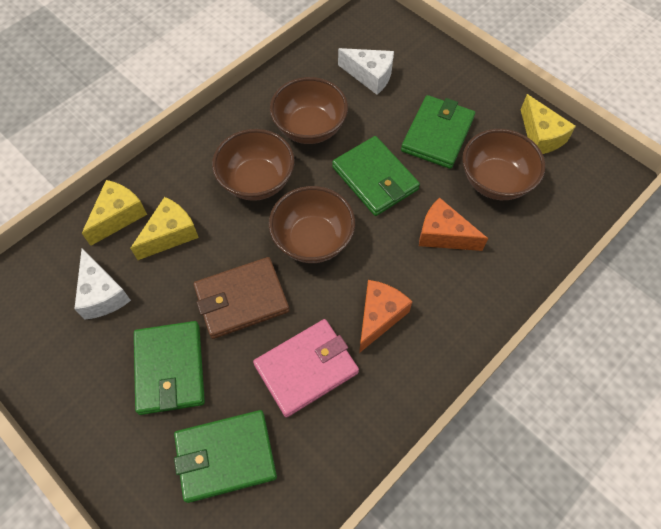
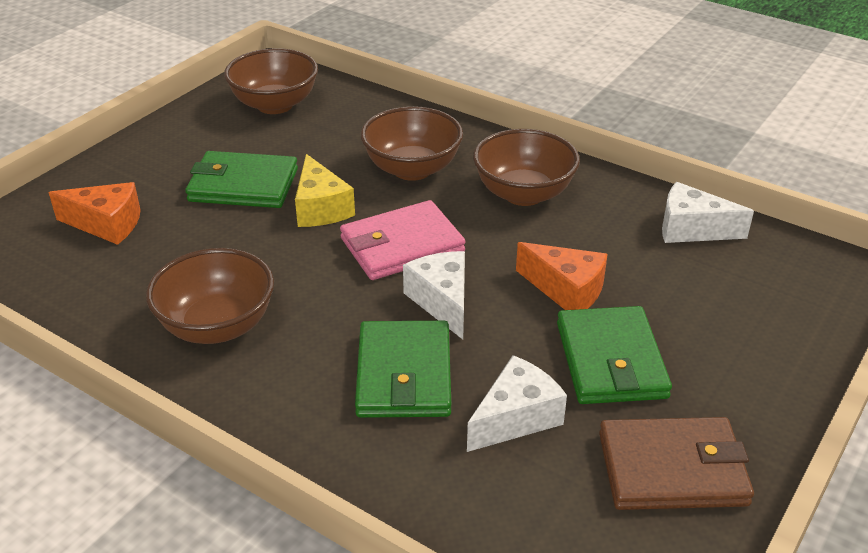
green wallet: [134,321,205,415] [174,410,277,503] [332,136,420,216] [401,95,475,169] = 4 -> [185,151,298,208] [355,321,451,418] [557,306,672,404] = 3
white cheese: [74,248,131,320] [338,48,394,95] = 2 -> [403,251,465,339] [467,355,567,452] [662,182,754,243] = 3
yellow cheese: [82,180,147,246] [130,197,199,260] [521,94,576,154] = 3 -> [295,154,355,227] = 1

